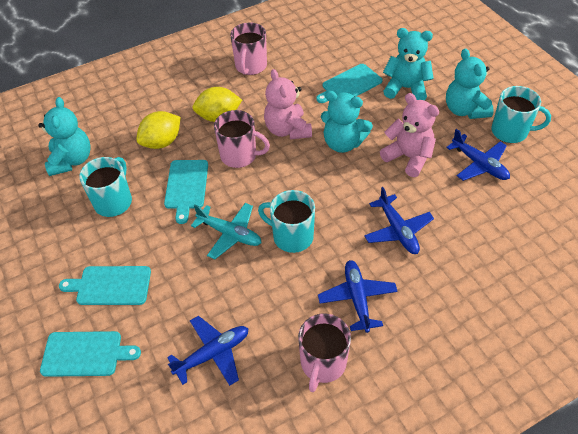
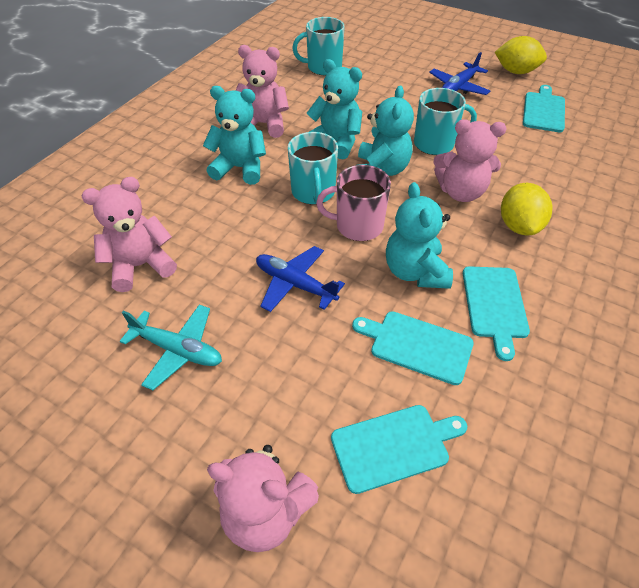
blue plane: [167,316,249,386] [318,260,398,333] [364,187,434,254] [446,129,510,181] = 4 -> [256,246,345,312] [429,52,490,95] = 2
pink mug: [214,110,270,168] [230,23,267,75] [298,313,351,392] = 3 -> [316,165,391,241] = 1
pink teddy bear: [264,69,312,139] [380,93,439,177] = 2 -> [82,177,177,292] [207,445,319,552] [235,45,289,138] [433,119,507,202] = 4

